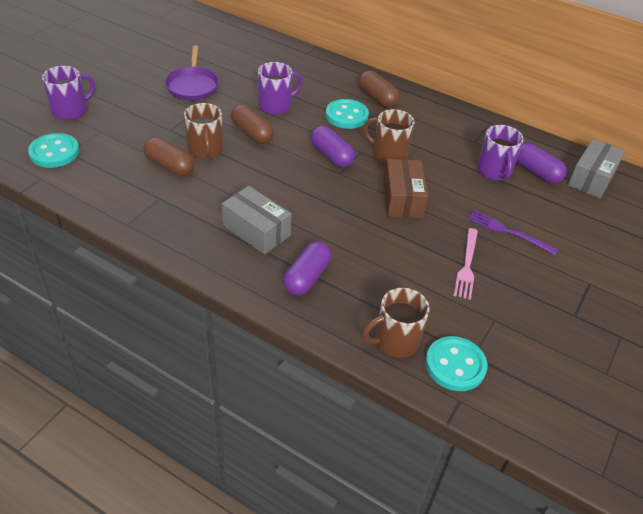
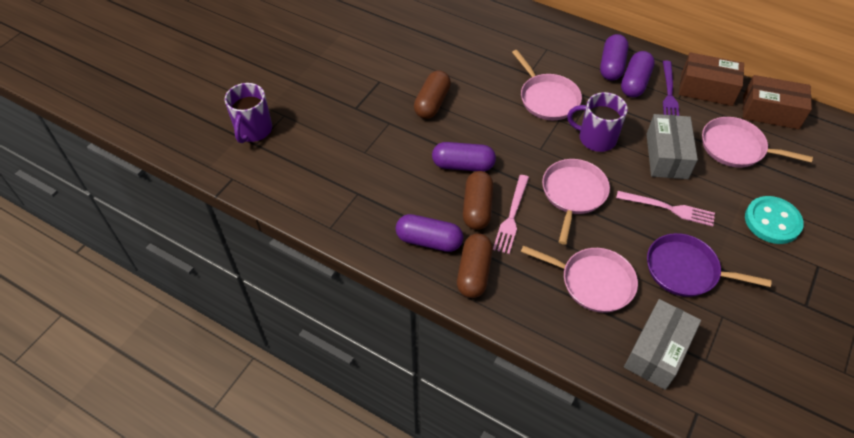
brown box: [383,159,428,218] = 1 -> [679,52,744,106] [743,75,812,129] = 2
brown mug: [184,103,223,159] [362,288,430,358] [363,109,415,164] = 3 -> none = 0
pink fork: [454,228,478,300] = 1 -> [493,175,529,254] [616,191,715,226] = 2
pink pan: none = 0 -> [512,50,582,120] [521,245,638,313] [542,159,610,245] [702,117,813,168] = 4
purple capsule: [283,241,331,296] [311,126,355,168] [516,143,567,183] = 3 -> [396,214,463,252] [432,142,496,171] [600,34,629,81] [621,51,655,97] = 4
purple mug: [42,66,95,120] [258,62,303,114] [477,125,524,180] = 3 -> [225,83,272,143] [567,92,628,152] = 2
turquoise button: [28,133,79,168] [326,99,369,129] [425,336,487,391] = 3 -> [745,196,804,244] = 1

